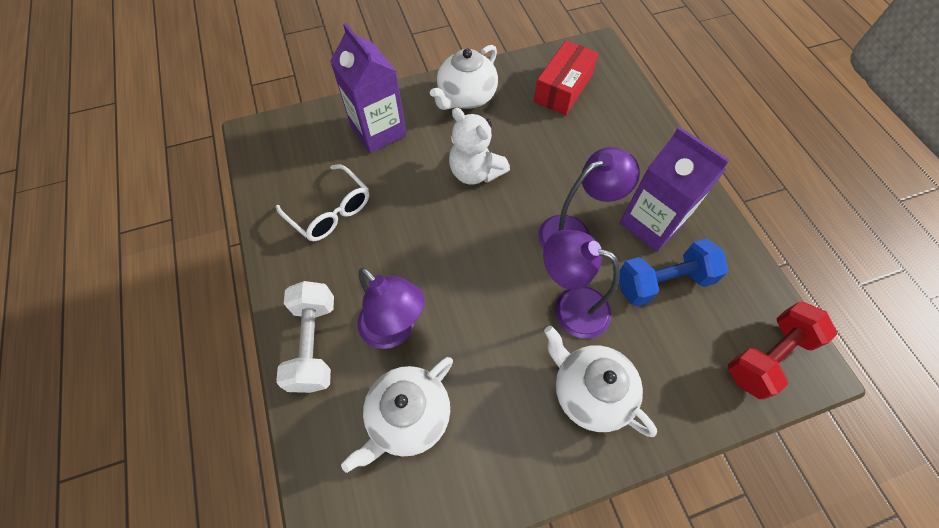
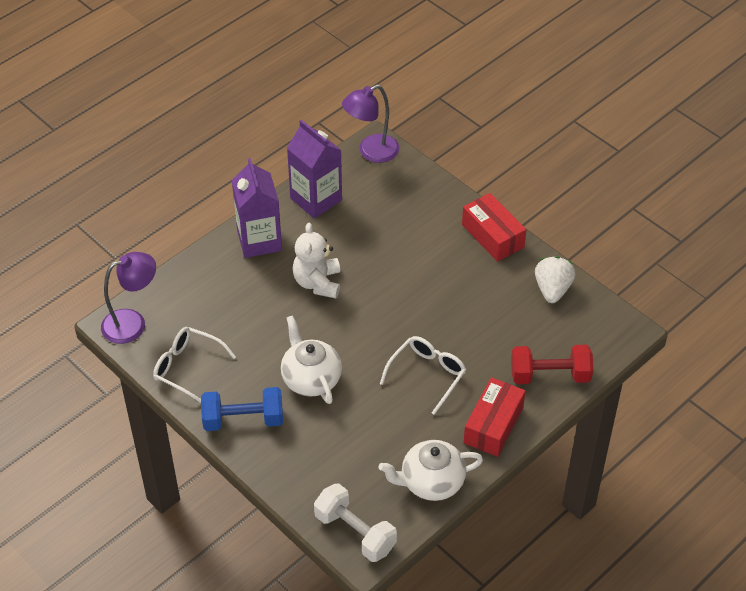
purple lamp: [358,267,425,349] [538,147,640,249] [543,230,620,338] = 3 -> [101,252,156,344] [342,85,400,163] = 2
red box: [534,40,599,115] = 1 -> [462,193,526,262] [464,377,526,457] = 2
white glasses: [276,164,369,241] = 1 -> [153,327,236,403] [380,336,466,415] = 2
white strawberry: none = 0 -> [535,256,576,303] = 1
white teapot: [341,357,453,473] [430,45,498,110] [544,326,657,437] = 3 -> [281,315,342,404] [378,440,483,501] = 2

